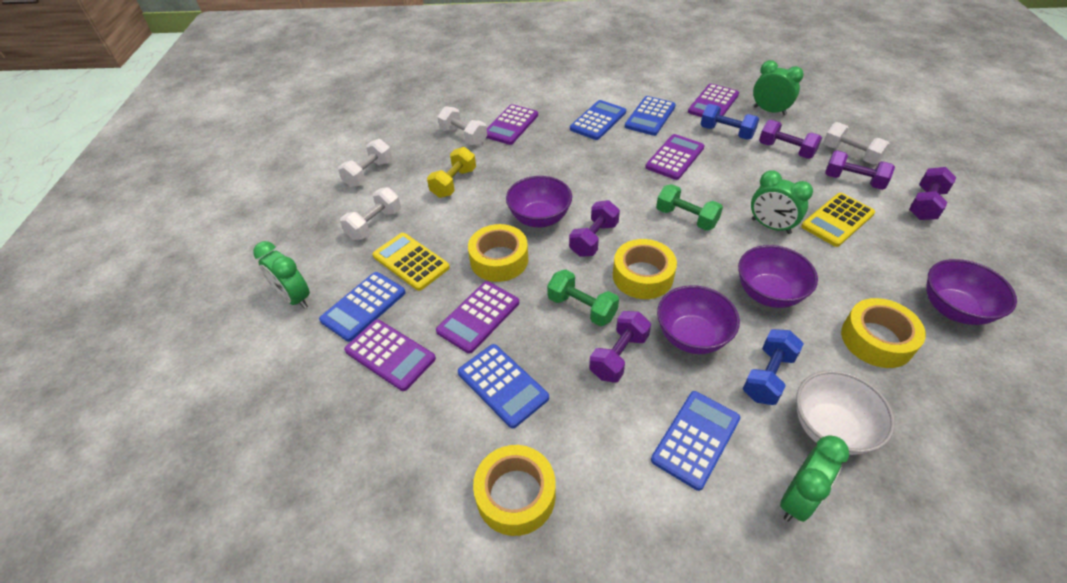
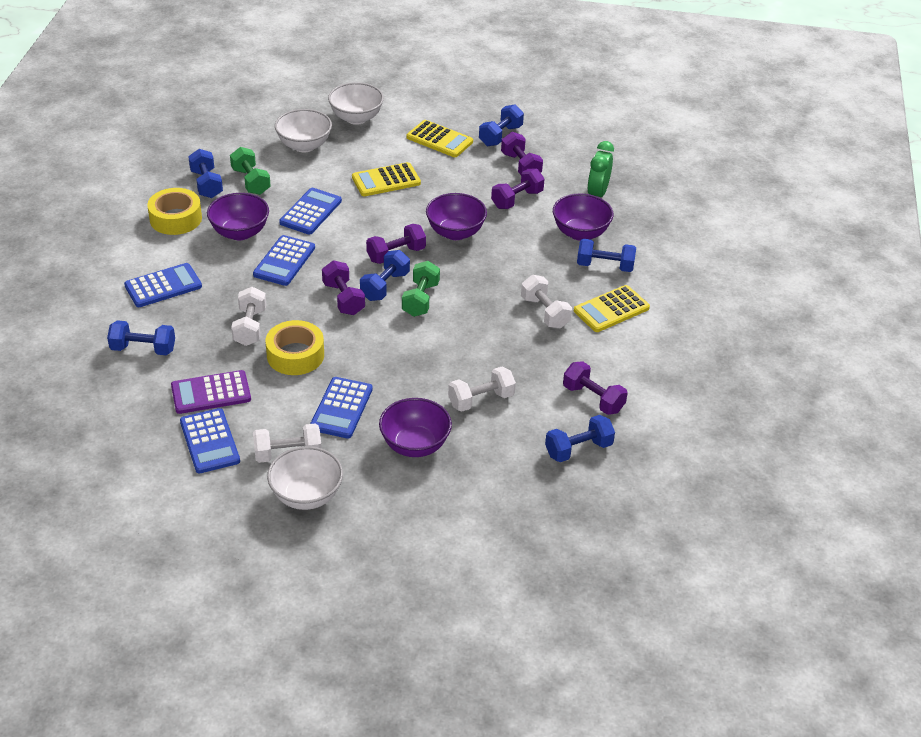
blue dumbbell: [700,104,759,140] [743,329,804,405] = 2 -> [107,320,175,355] [188,149,223,198] [360,250,410,301] [479,104,524,146] [545,415,615,462] [577,239,636,272] = 6
green clock: [253,241,310,309] [751,170,813,234] [753,60,804,115] [780,435,849,522] = 4 -> [587,141,614,197] = 1
purple calculator: [344,319,436,391] [436,281,519,354] [486,104,538,145] [645,134,704,180] [688,84,739,117] = 5 -> [171,370,251,414] = 1
white bowl: [796,370,895,455] = 1 -> [267,446,343,510] [275,109,332,152] [328,82,384,125] = 3
yellow calculator: [372,233,450,291] [801,193,875,247] = 2 -> [352,162,421,196] [407,120,473,157] [574,285,650,332] = 3
yellow dumbbell: [427,147,476,198] = 1 -> none = 0
yellow tape: [468,224,528,282] [473,445,556,536] [613,239,677,299] [841,298,926,368] = 4 -> [147,188,202,235] [266,320,324,375] = 2

